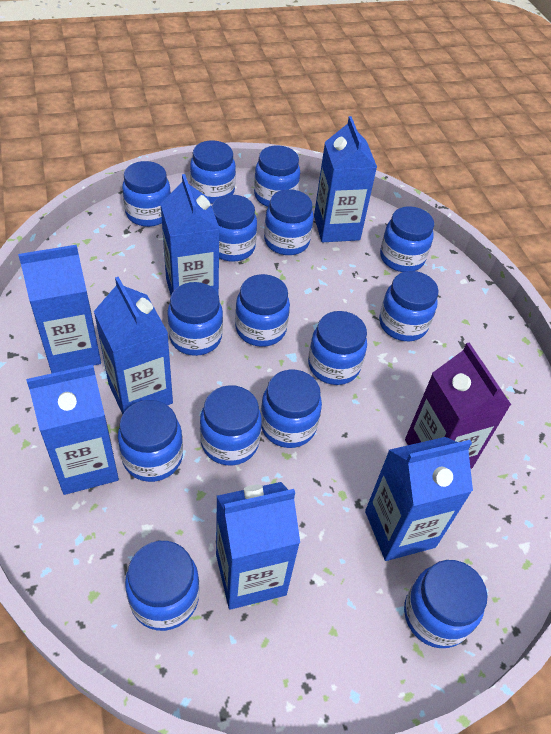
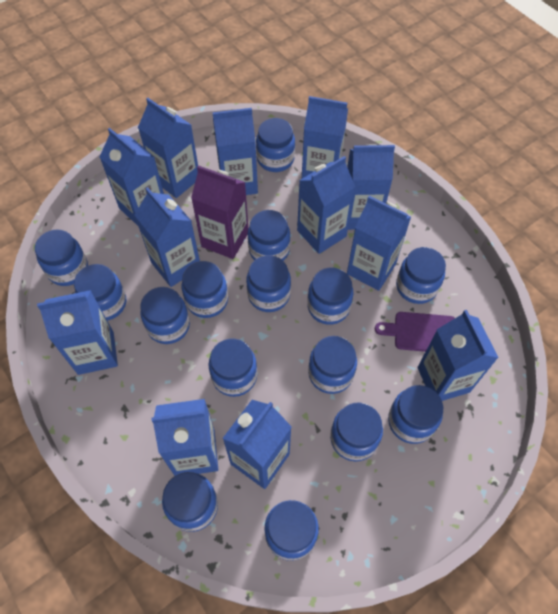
blue carton: [18,245,101,373] [26,365,119,495] [94,277,173,414] [160,174,220,296] [216,482,300,610] [314,116,377,242] [365,437,473,561] = 7 -> [37,290,118,375] [100,128,164,226] [134,187,200,287] [138,98,198,198] [151,399,218,476] [212,108,258,195] [222,400,292,489] [297,156,355,254] [302,96,348,178] [347,145,395,230] [347,196,411,291] [418,310,499,401] = 12
purple cutting board: none = 0 -> [375,312,455,352] = 1

